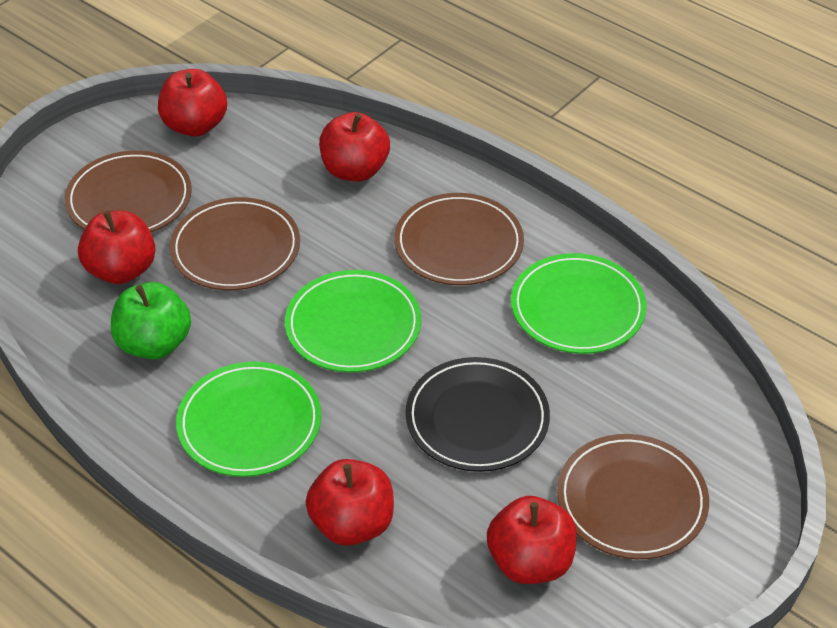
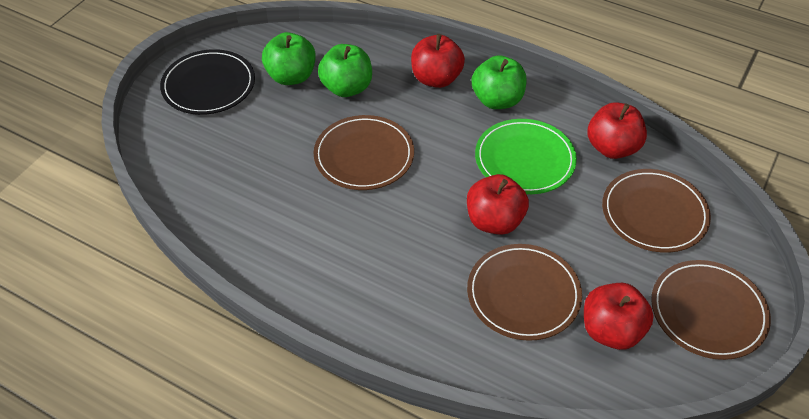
green apple: [111,282,191,359] = 1 -> [262,32,316,85] [318,44,372,97] [472,55,527,109] = 3
green plate: [176,362,321,477] [285,270,421,372] [511,253,646,354] = 3 -> [475,119,577,194] = 1
red apple: [78,210,156,284] [158,69,227,137] [306,459,394,546] [319,112,390,181] [487,496,577,584] = 5 -> [411,34,465,88] [467,174,529,235] [584,283,654,350] [587,102,647,159] = 4

